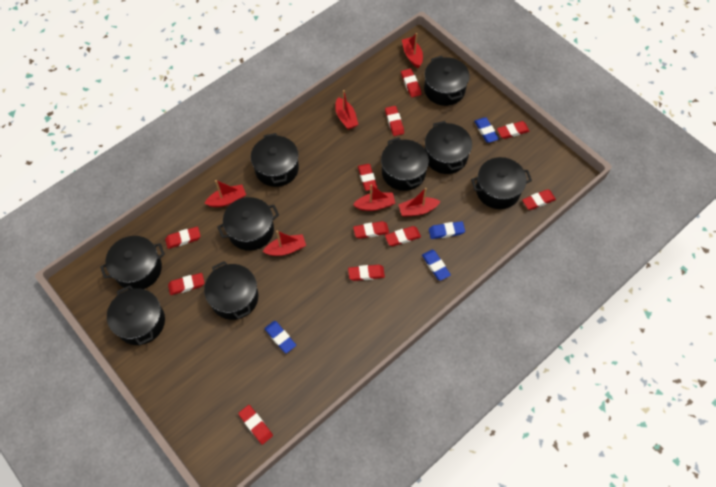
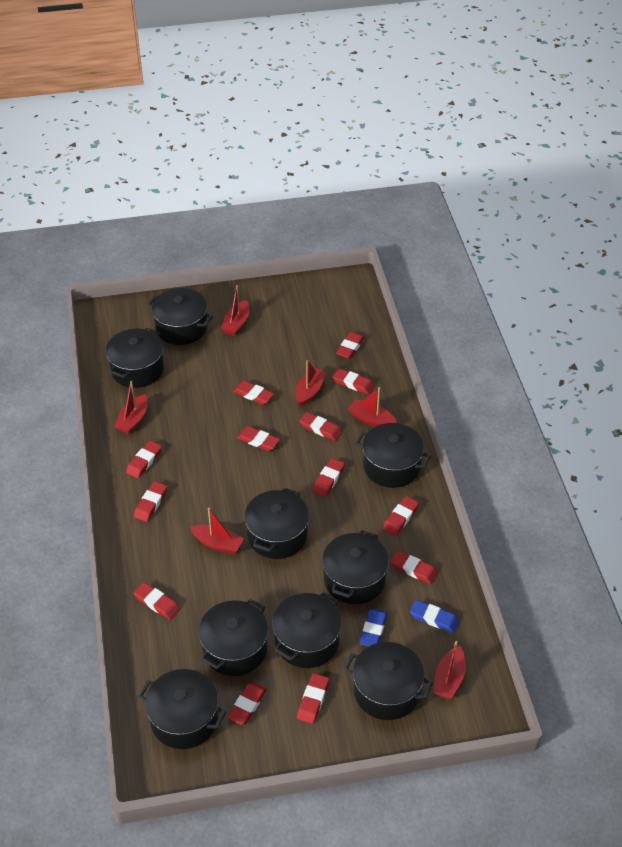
blue eraser: [264,321,296,353] [422,250,451,281] [429,221,465,239] [474,117,499,143] = 4 -> [360,609,387,646] [410,600,459,633] = 2
red eraser: [165,227,201,249] [168,273,204,295] [238,405,273,445] [348,265,385,281] [353,221,389,239] [358,164,377,191] [385,106,404,136] [385,226,421,246] [401,69,421,97] [497,121,530,139] [522,189,556,210] = 11 -> [126,441,162,478] [134,481,167,522] [134,582,180,620] [227,682,267,725] [233,380,274,405] [237,426,280,451] [297,673,329,724] [300,412,342,441] [312,458,345,497] [333,368,375,394] [336,332,365,359] [383,496,419,536] [390,551,438,584] = 13

